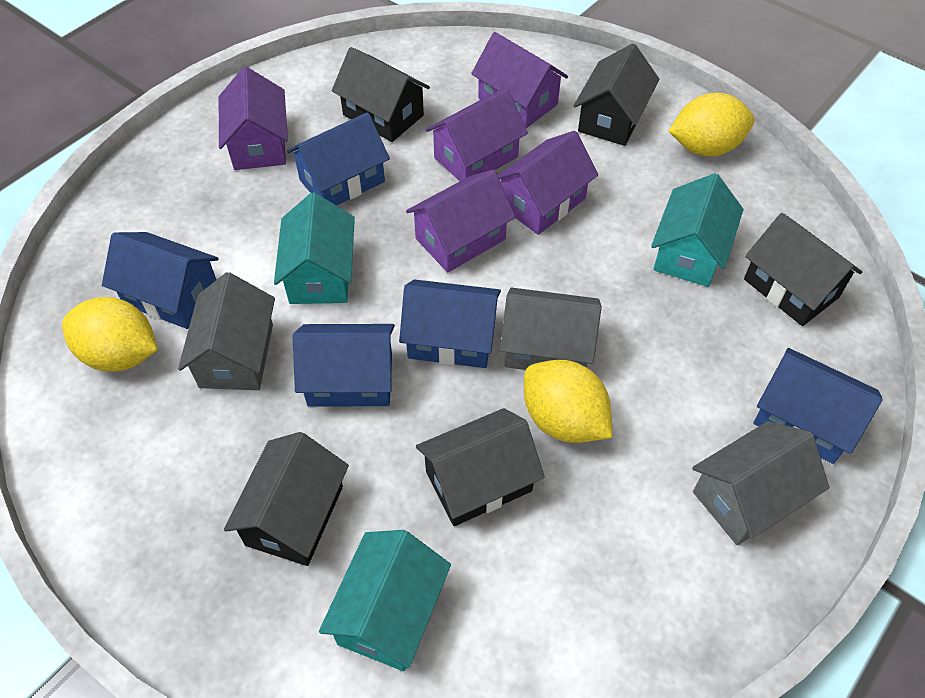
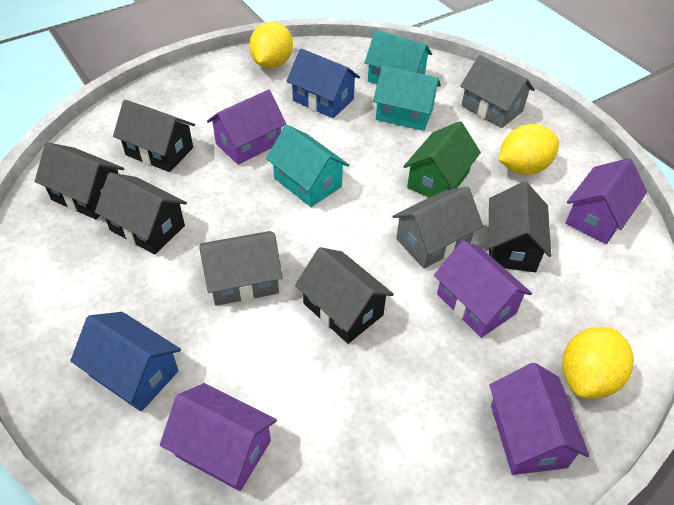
blue house: [102,232,218,329] [287,112,390,206] [293,324,395,407] [399,279,501,368] [753,348,883,464] = 5 -> [70,312,181,412] [287,48,360,118] = 2
green house: none = 0 -> [403,121,481,198] = 1

